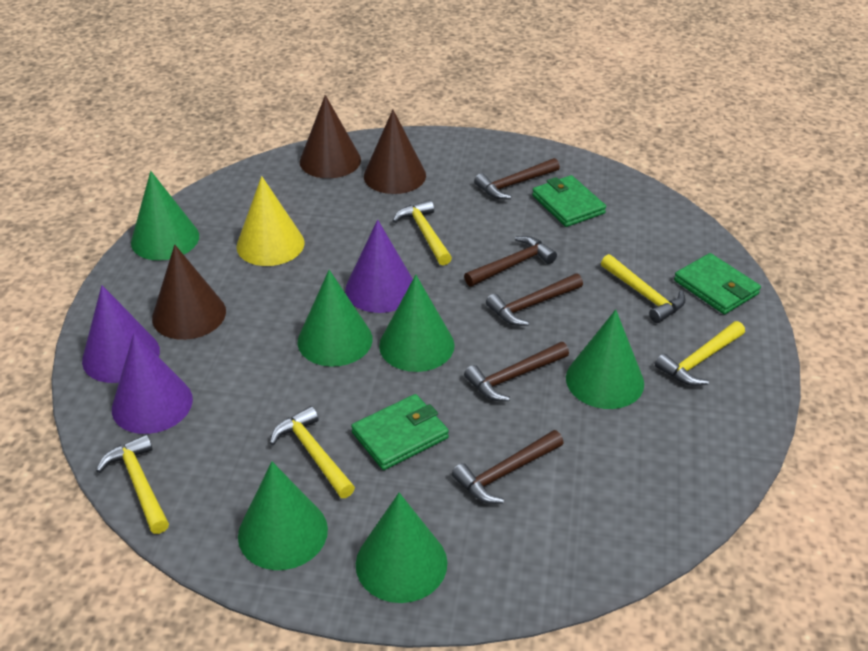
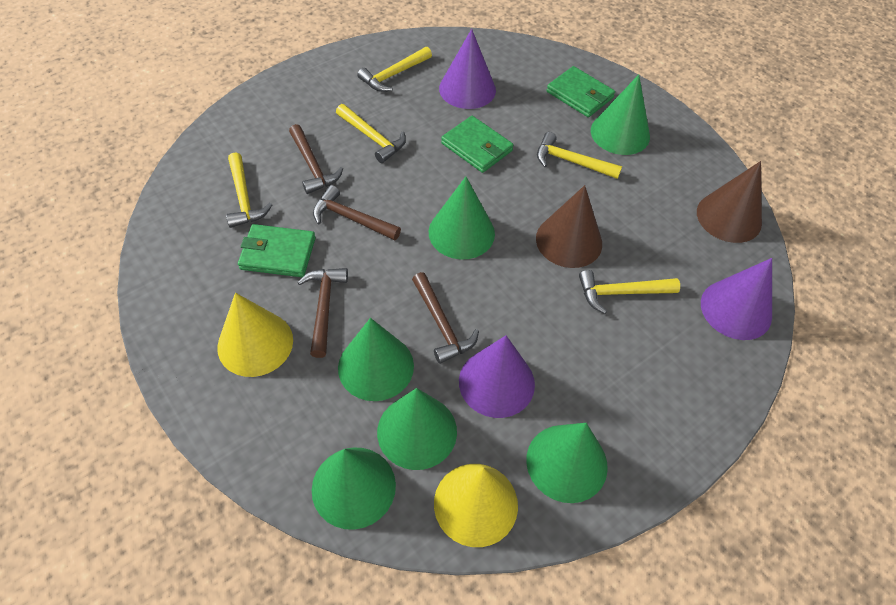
brown cone: [152,244,226,340] [300,95,361,178] [364,110,426,194] = 3 -> [536,185,602,268] [697,161,762,243] = 2
brown hammer: [452,430,564,504] [464,236,557,287] [464,342,569,401] [474,158,560,199] [486,273,583,326] = 5 -> [289,124,343,194] [297,268,348,358] [313,185,401,240] [412,272,479,364] = 4
yellow cone: [236,176,305,266] = 1 -> [217,293,293,377] [434,464,518,547] = 2

